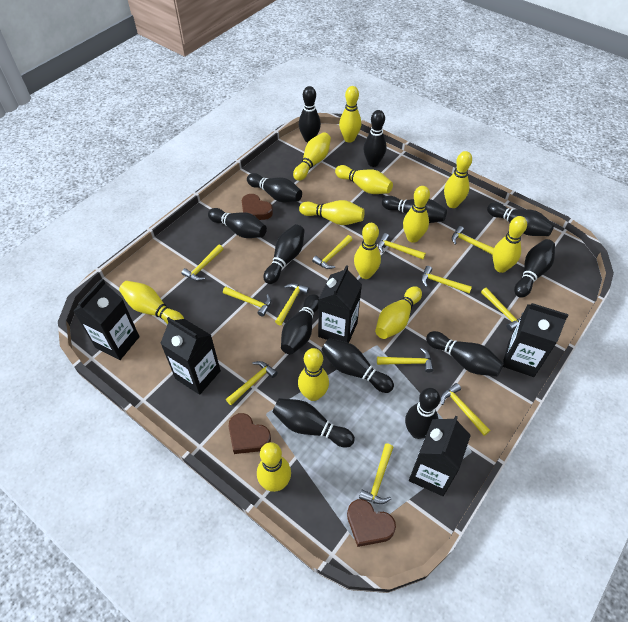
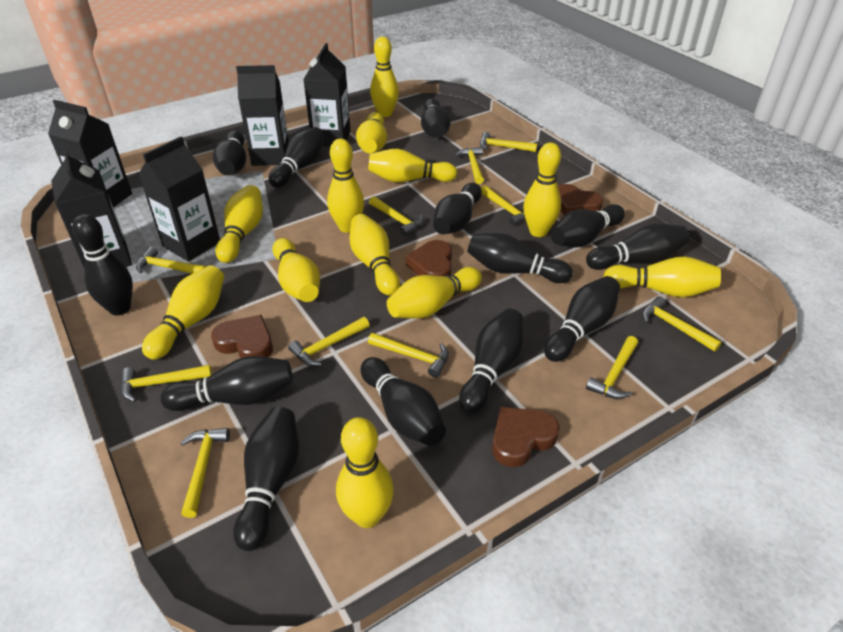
brown heart: [229,413,271,454] [242,194,273,220] [347,499,396,547] = 3 -> [211,315,273,358] [406,240,452,276] [492,407,560,467] [558,184,603,215] = 4
yellow hammer: [181,245,223,281] [223,287,271,317] [226,361,278,405] [275,283,309,325] [312,235,353,269] [359,444,393,504] [377,348,433,372] [378,233,426,259] [422,266,472,293] [441,383,490,436] [452,226,494,255] [481,288,523,331] = 12 -> [121,365,212,402] [136,247,206,274] [180,428,230,518] [288,317,370,366] [368,333,449,378] [369,196,424,236] [455,147,484,184] [480,132,537,152] [481,185,526,226] [586,336,638,399] [642,296,722,352] = 11

